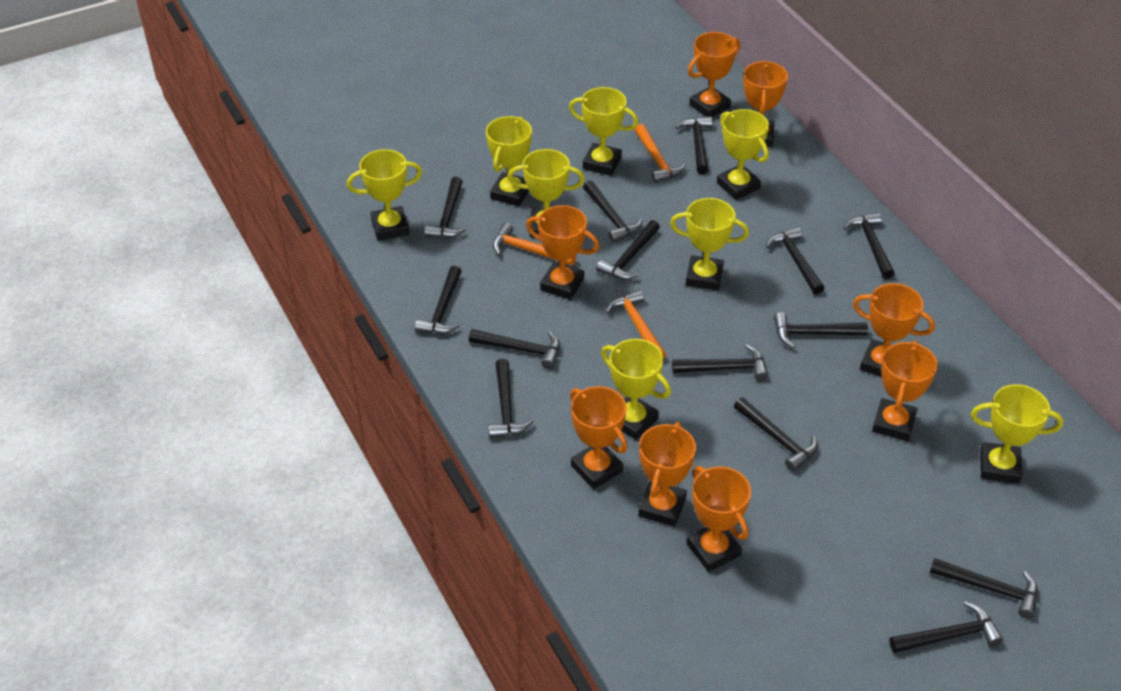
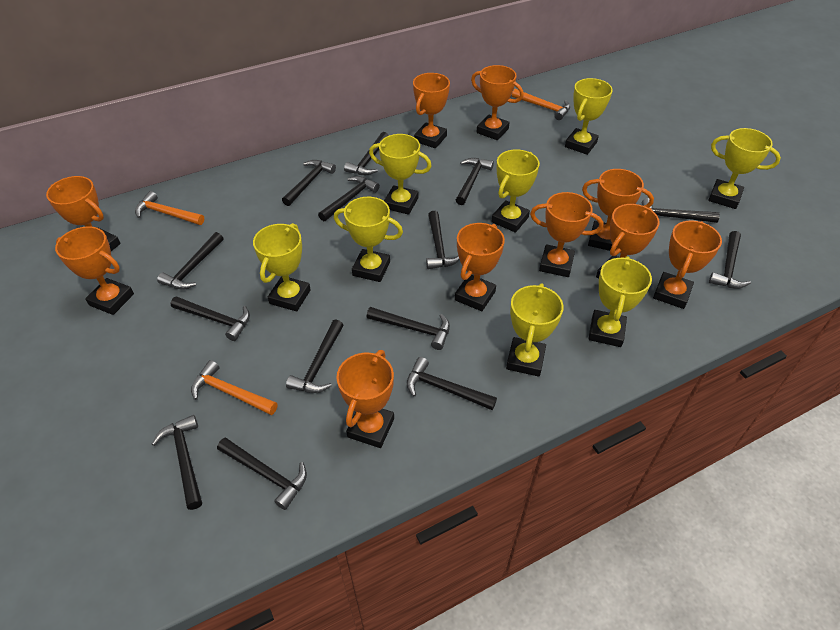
orange trophy: [526,205,599,300] [570,386,627,489] [638,422,696,527] [687,466,751,572] [688,32,741,117] [743,61,788,147] [853,283,935,377] [872,341,938,442] = 8 -> [46,176,121,251] [55,226,134,315] [336,350,394,448] [413,73,450,148] [455,223,505,311] [471,65,524,140] [530,192,604,277] [582,169,654,251] [596,204,660,279] [653,220,722,309] = 10

